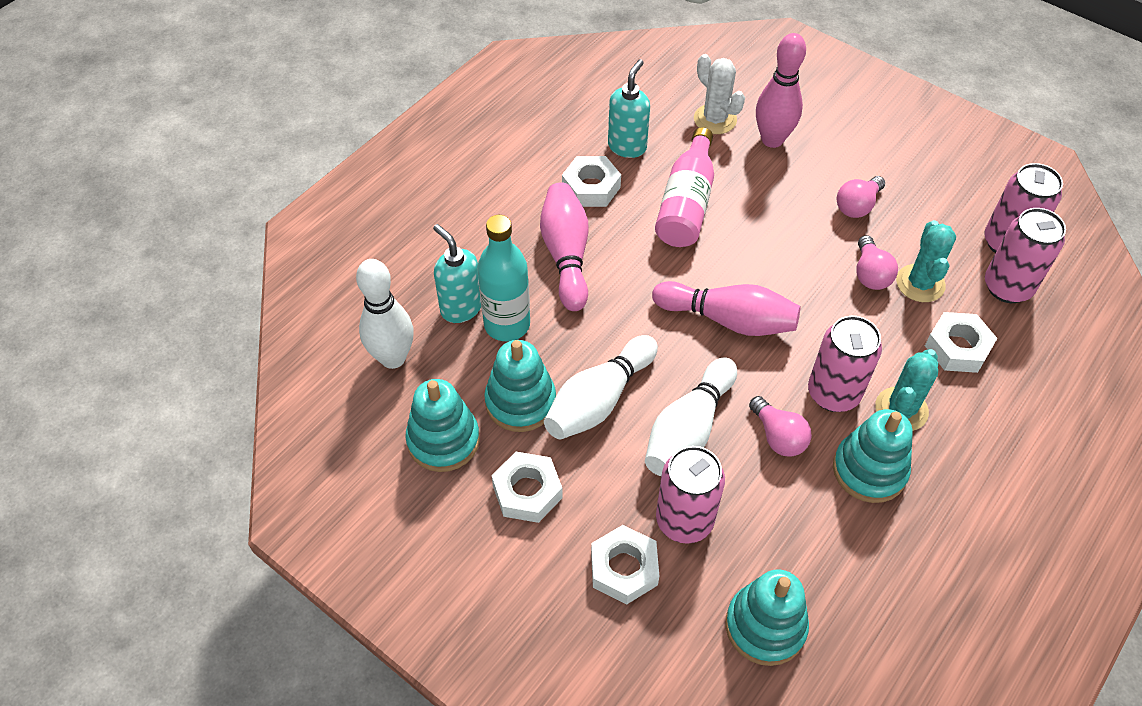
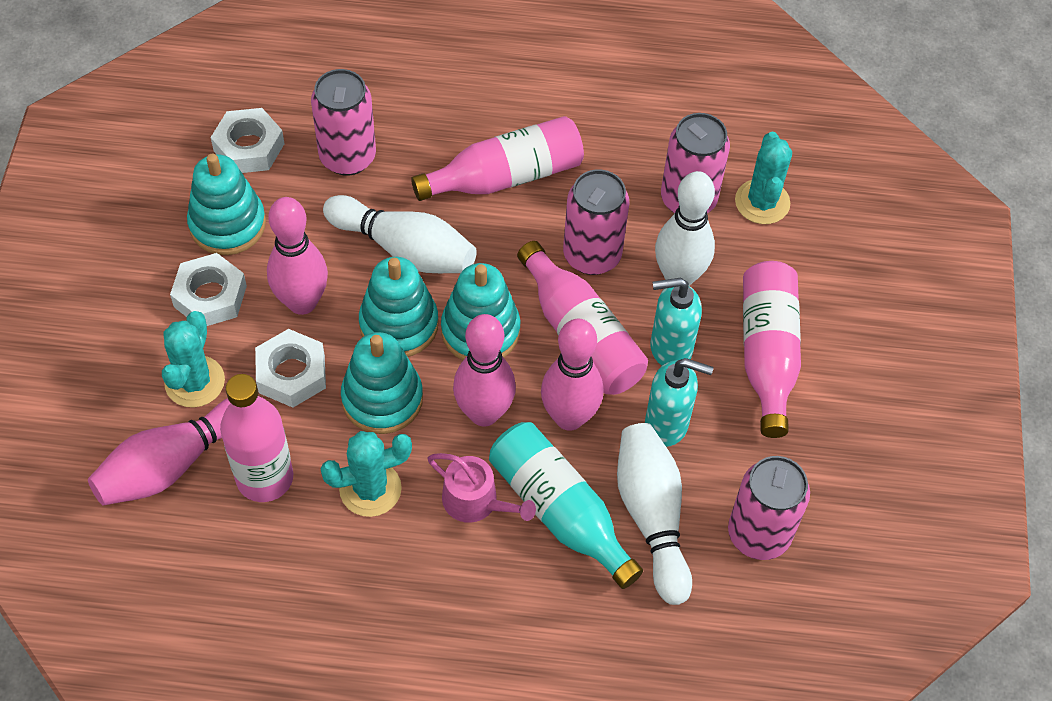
pink bottle: [655,127,714,247] = 1 -> [220,374,293,502] [411,116,584,201] [517,241,648,395] [743,261,801,438] = 4
pink bowling pin: [540,183,589,311] [652,281,800,336] [756,33,806,148] = 3 -> [88,398,230,506] [267,197,328,315] [453,314,516,427] [541,319,603,431] = 4
pink light bulb: [749,396,812,457] [836,176,885,218] [856,235,898,290] = 3 -> none = 0
pink watering can: none = 0 -> [427,453,536,523] = 1
turquoise cactus: [875,349,938,431] [896,220,956,302] = 2 -> [162,311,225,408] [321,431,412,517] [735,132,792,224] = 3
white cactus: [694,54,745,134] = 1 -> none = 0
white nut: [492,452,563,523] [562,156,621,207] [591,525,659,605] [925,312,997,373] = 4 -> [170,253,247,326] [210,108,285,173] [255,329,326,408] = 3

